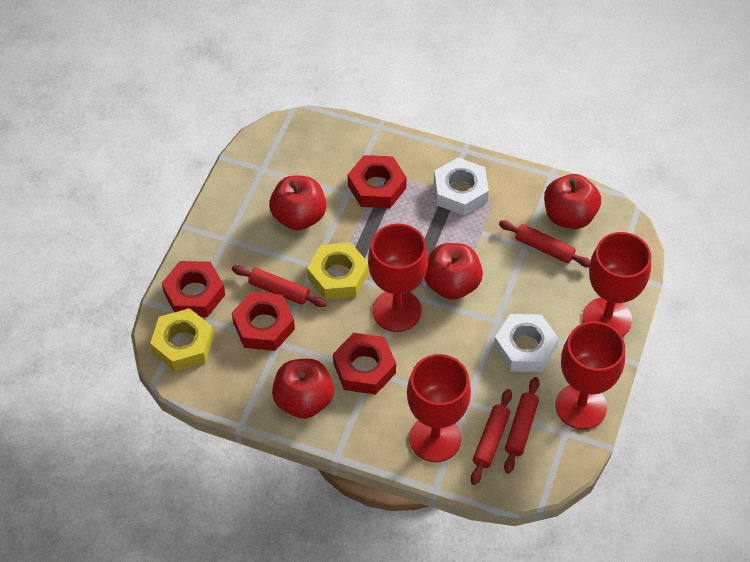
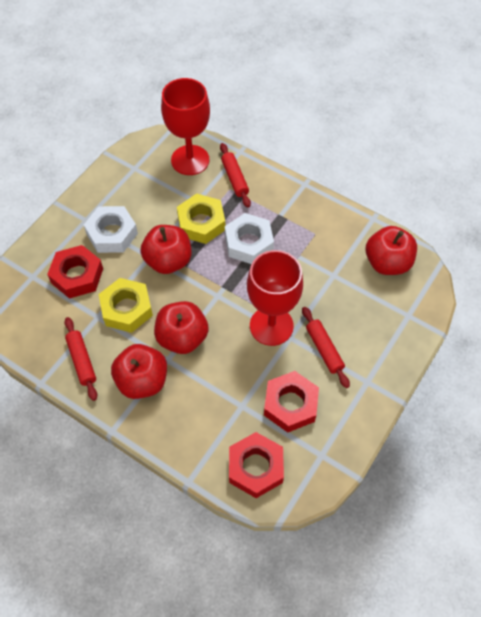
red goblet: [368,224,428,332] [407,354,471,462] [555,321,625,430] [582,232,651,337] = 4 -> [161,78,210,175] [247,250,303,346] = 2
red nut: [162,261,225,317] [232,292,295,351] [333,333,396,395] [348,155,407,208] = 4 -> [47,245,103,299] [229,432,284,498] [264,371,319,433] = 3
red rolling pin: [232,265,327,307] [471,389,512,485] [499,220,590,267] [504,377,539,473] = 4 -> [64,317,97,401] [220,143,251,208] [302,307,350,388] = 3

